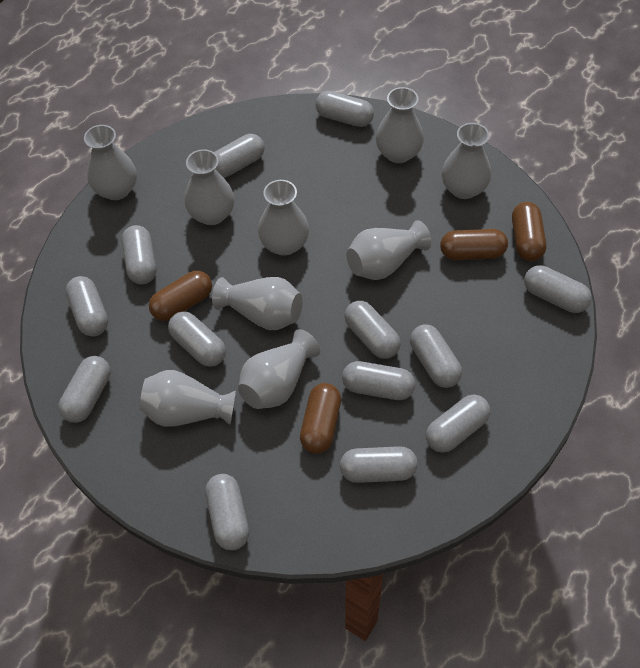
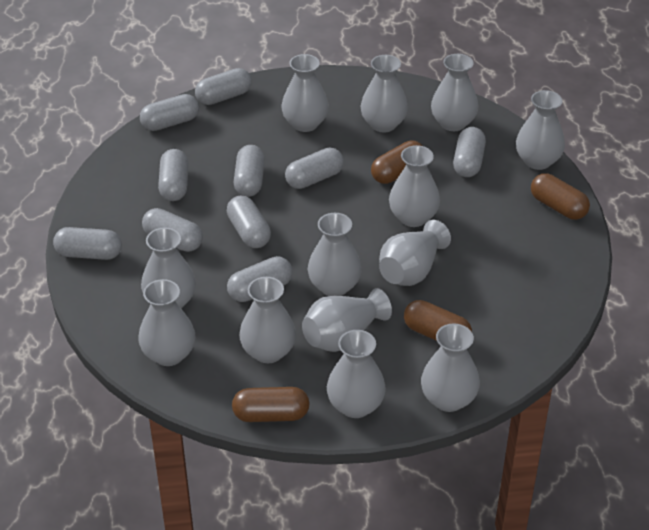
grey capsule: [58,356,111,423] [66,276,108,336] [122,225,156,284] [168,311,226,367] [205,474,249,550] [214,134,265,178] [315,91,374,127] [340,446,418,483] [342,361,415,400] [344,301,401,359] [410,324,462,388] [426,395,490,453] [524,265,592,313] = 13 -> [53,227,122,260] [140,94,199,131] [142,208,203,252] [158,149,188,201] [195,68,252,105] [227,195,271,248] [227,256,293,302] [234,145,265,197] [285,148,344,189] [453,127,486,177] = 10
grey vase: [84,125,137,200] [140,370,236,427] [184,149,234,225] [212,277,303,330] [238,329,320,409] [258,180,309,256] [346,220,431,280] [376,87,424,163] [442,123,491,199] = 9 -> [138,279,195,366] [141,227,196,309] [239,277,296,363] [282,54,329,132] [302,288,392,352] [308,213,362,296] [327,330,386,418] [360,55,408,132] [379,220,451,286] [389,145,440,227] [421,324,480,412] [431,54,478,131] [516,90,565,170] = 13

